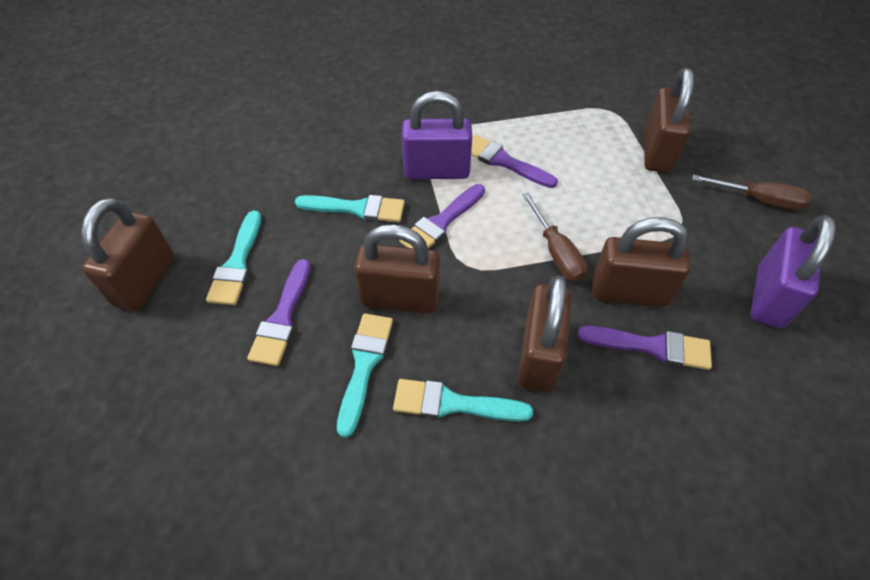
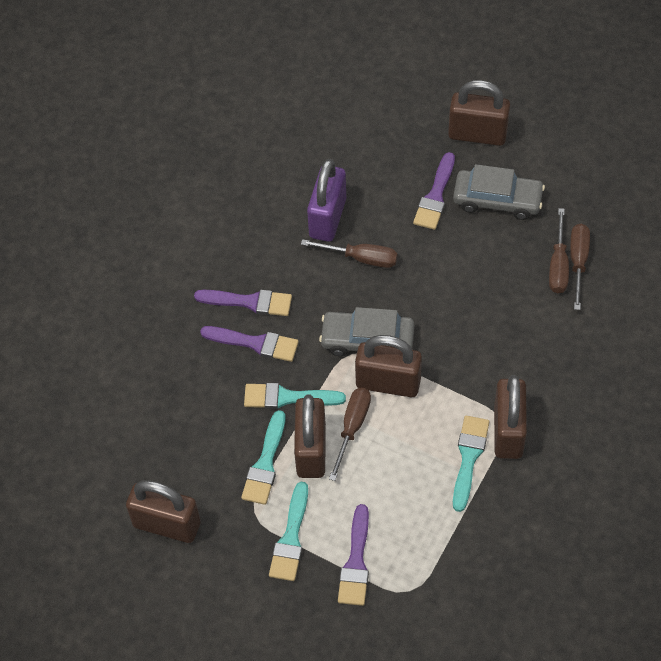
brown screwdriver: [522,192,587,282] [692,175,812,210] = 2 -> [301,239,397,268] [329,388,371,481] [549,208,569,293] [570,224,590,310] = 4
grey car: none = 0 -> [319,307,414,356] [453,164,545,220] = 2
purple padlock: [402,91,472,179] [750,215,836,329] = 2 -> [307,159,346,242] = 1

